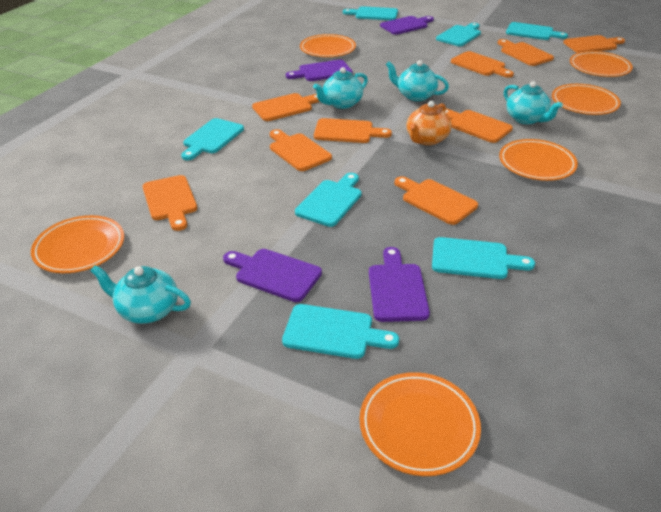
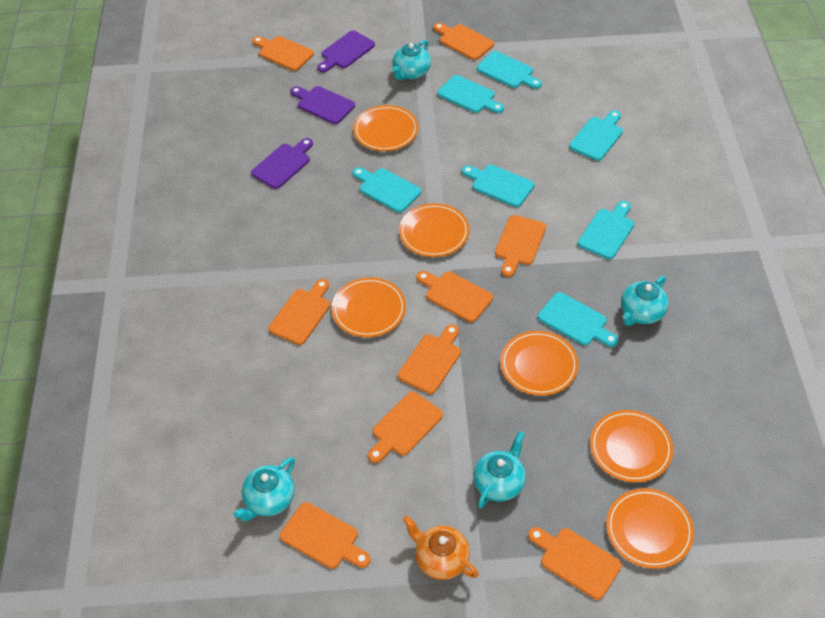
purple cutting board: [223,249,322,302] [286,60,352,81] [369,247,430,322] [380,16,434,35] = 4 -> [251,138,313,189] [290,86,355,124] [317,30,375,73] = 3

